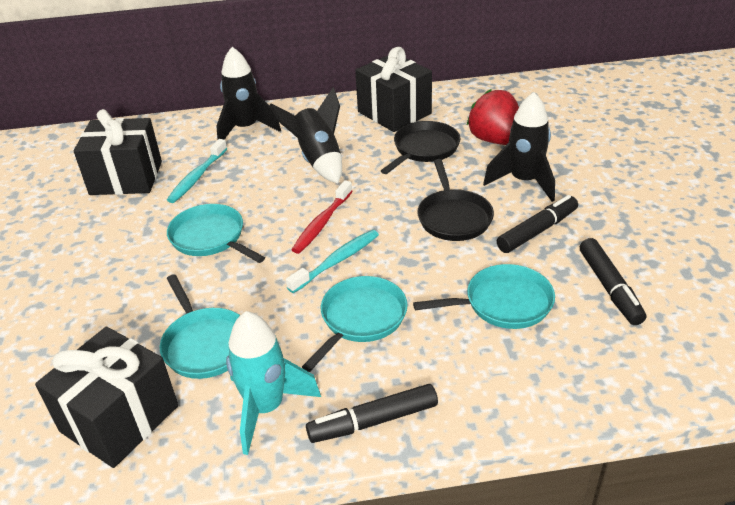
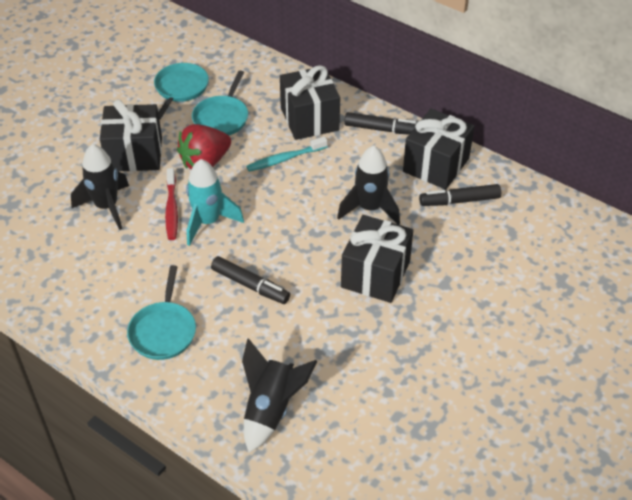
black gift: [35,327,178,468] [74,109,162,195] [355,47,432,132] = 3 -> [100,99,162,171] [280,65,340,140] [341,215,413,303] [403,109,474,190] = 4
black pan: [381,121,461,174] [417,159,494,241] = 2 -> none = 0
turquoise pan: [160,274,240,379] [167,204,265,263] [302,276,408,372] [413,264,555,329] = 4 -> [127,265,196,360] [154,63,209,120] [192,71,248,135] = 3
turquoise toothbrush: [167,139,227,203] [286,230,379,293] = 2 -> [246,136,327,172] = 1

